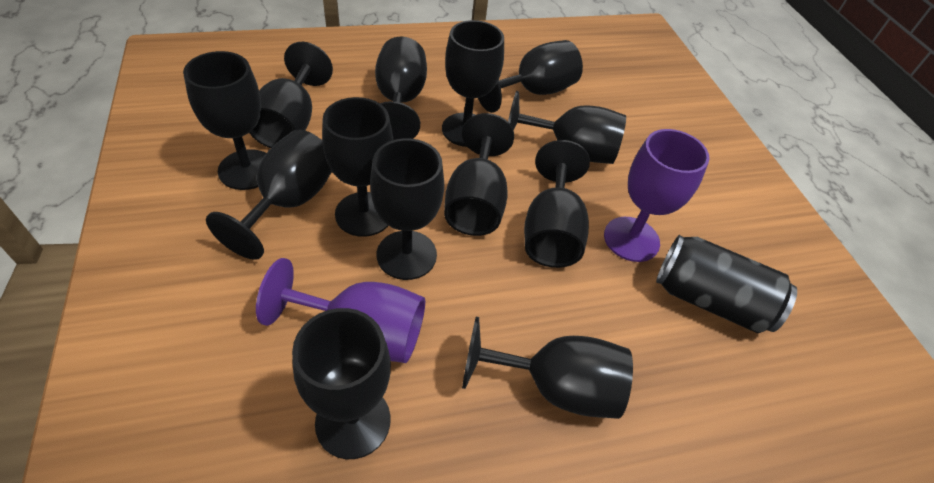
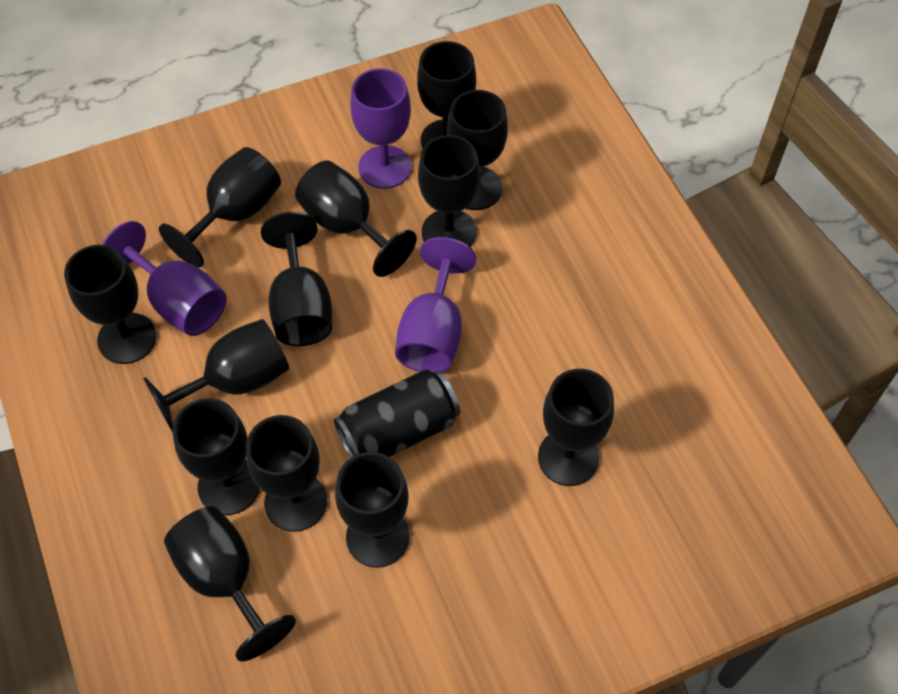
purple goblet: [256,258,425,363] [604,129,710,262] = 2 -> [102,221,226,336] [350,68,412,189] [395,237,476,372] = 3

